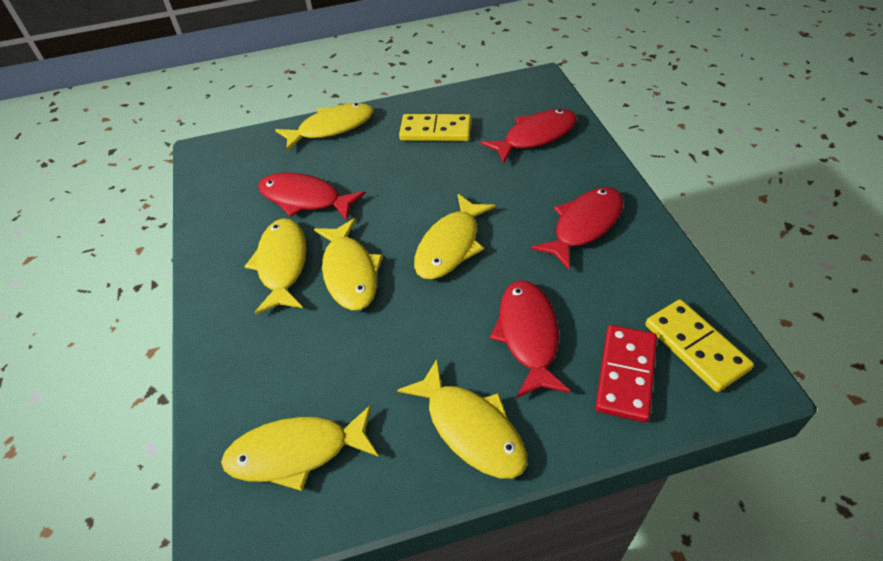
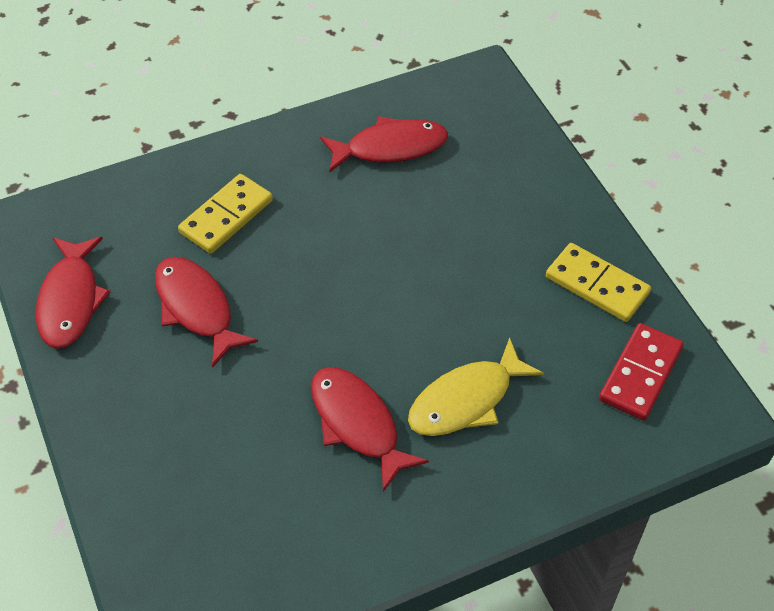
yellow fish: [221,405,379,491] [244,218,307,315] [275,103,374,151] [314,218,383,310] [397,359,527,479] [414,194,496,279] = 6 -> [408,337,544,436] = 1

